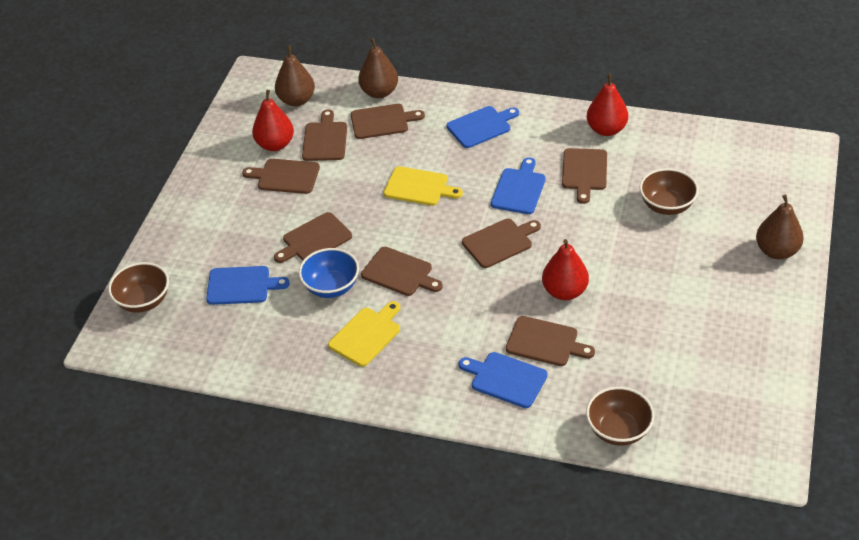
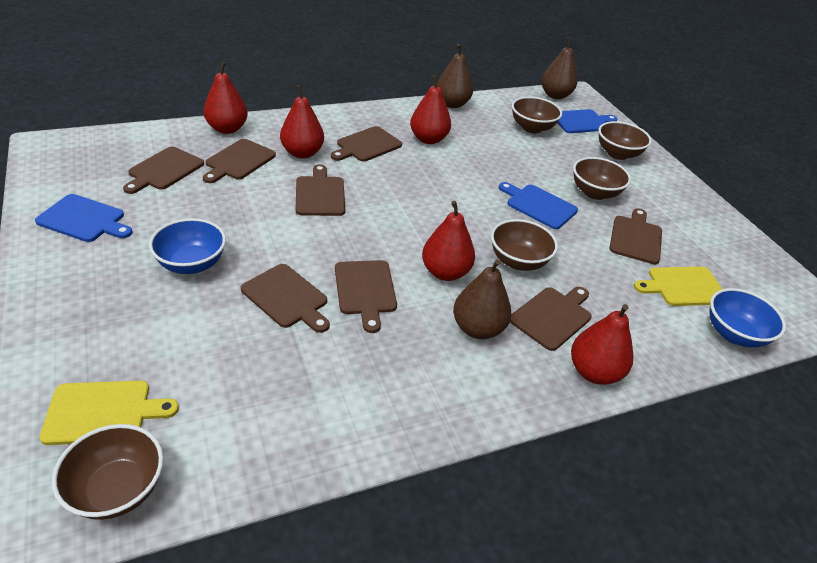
blue bowl: [299,248,359,298] = 1 -> [149,218,226,274] [709,288,786,348] = 2
blue cutting board: [206,266,290,305] [446,106,519,148] [459,352,547,408] [491,157,546,214] = 4 -> [35,194,133,242] [499,182,578,229] [557,109,617,133] = 3
brown bowl: [108,262,169,313] [586,387,654,446] [640,168,699,215] = 3 -> [52,424,164,520] [491,219,558,271] [512,96,562,133] [573,157,631,200] [599,121,652,160] = 5
red pear: [252,90,294,151] [542,239,589,300] [587,74,628,136] = 3 -> [203,61,248,134] [280,85,324,159] [410,75,451,144] [422,201,475,281] [571,304,633,385] = 5

